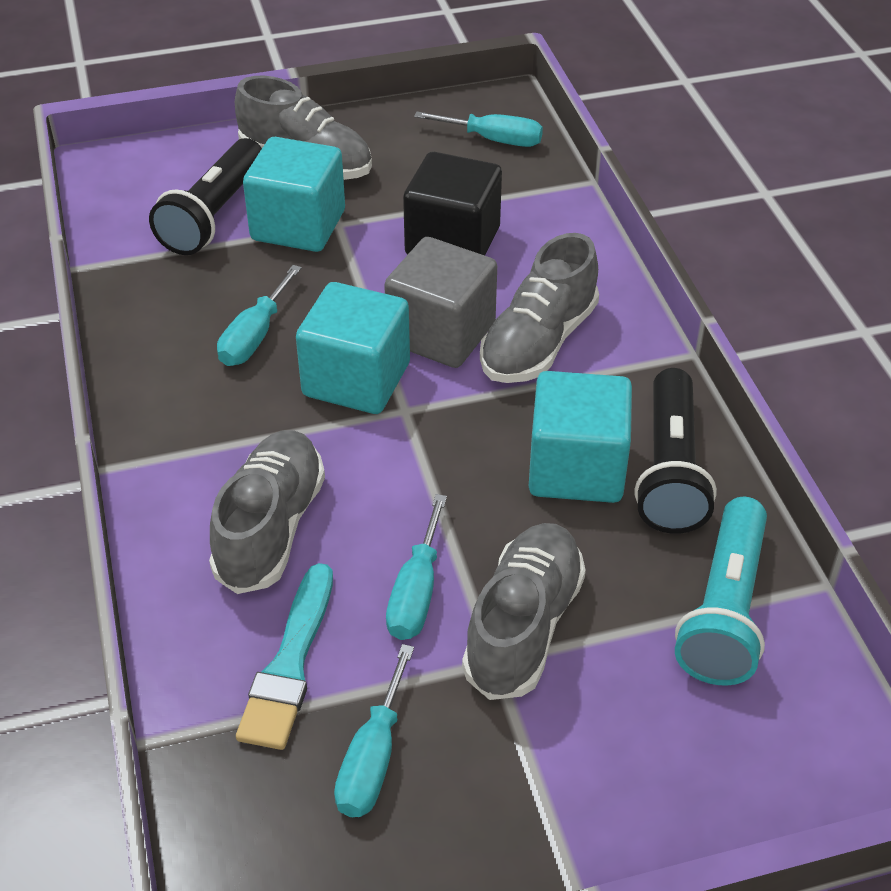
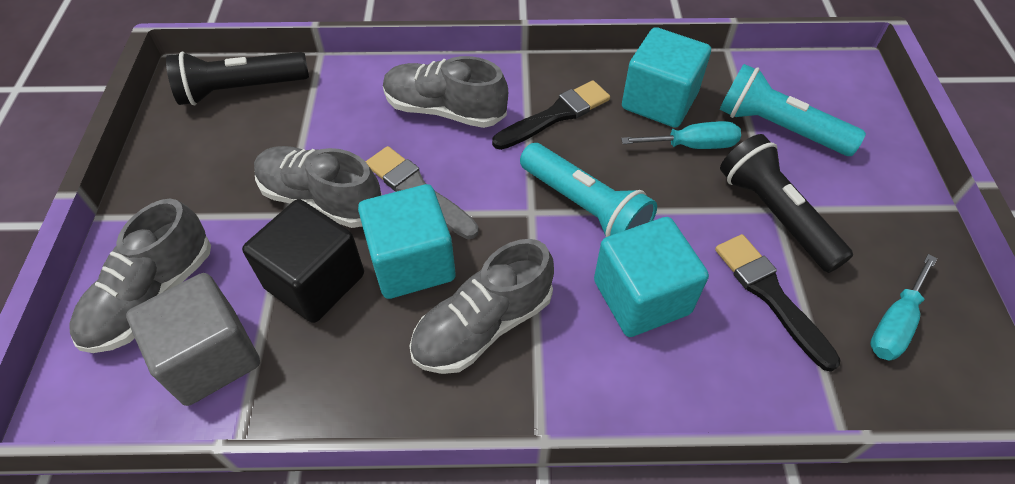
black brush: none = 0 -> [492,81,610,150] [715,234,841,372] = 2
grey brush: none = 0 -> [366,146,479,239] = 1
turquoise brush: [236,563,333,750] = 1 -> none = 0
turquoise flashlight: [675,497,767,685] = 1 -> [520,143,657,237] [720,64,866,156] = 2
turquoise screwdriver: [217,265,302,366] [334,644,414,817] [386,494,447,640] [414,111,543,147] = 4 -> [621,121,741,149] [870,254,937,361] = 2

